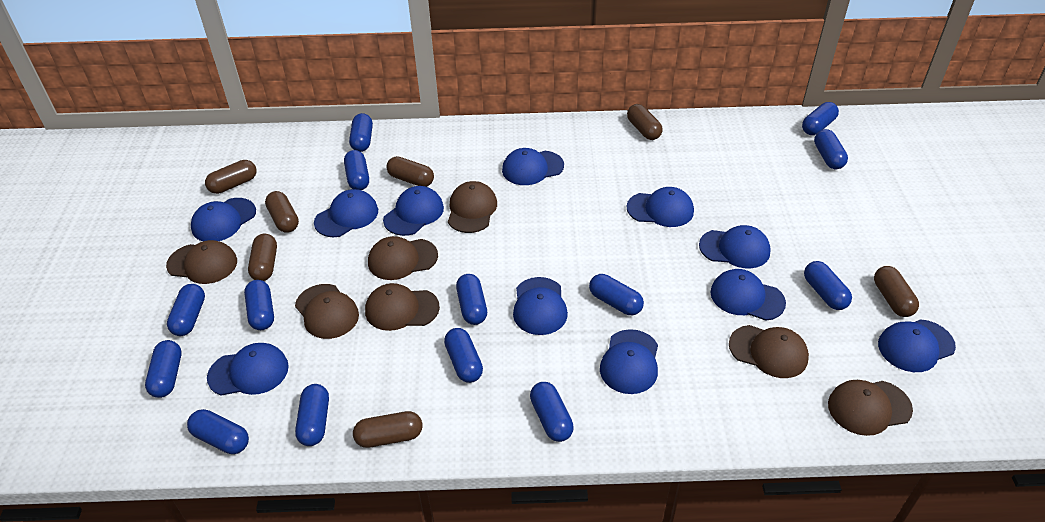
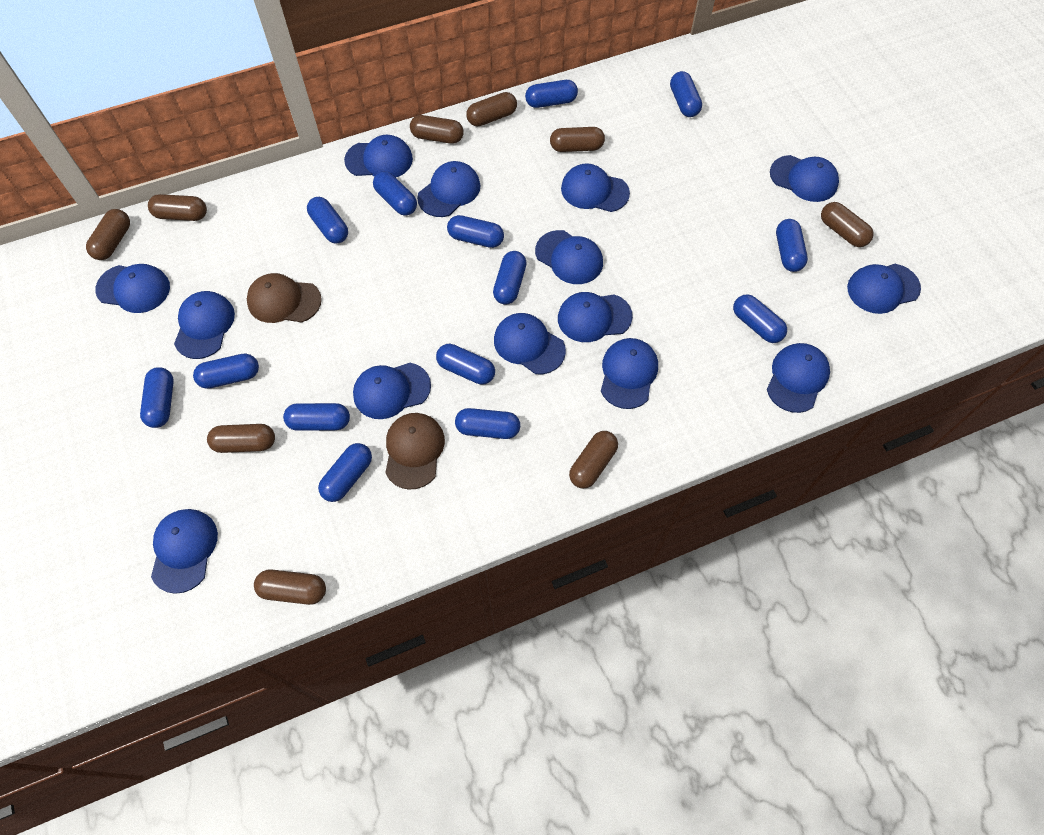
blue cap: [191,198,256,241] [207,343,289,396] [314,189,378,237] [383,186,444,236] [502,148,564,185] [513,277,568,335] [600,329,658,394] [627,187,694,227] [699,225,771,268] [710,269,786,321] [878,319,956,372] = 11 -> [95,264,170,313] [151,509,218,594] [174,291,235,359] [344,135,413,177] [353,363,431,419] [417,161,481,217] [494,313,566,374] [535,230,603,284] [558,292,633,342] [561,163,630,212] [601,338,658,409] [767,343,830,413] [770,155,839,202] [847,264,921,314] = 14
brown cap: [166,240,237,284] [295,284,359,339] [365,283,440,331] [368,236,438,280] [448,181,497,233] [729,325,809,378] [828,380,913,436] = 7 -> [247,273,322,323] [385,413,445,490] = 2
brown capsule: [205,160,257,194] [248,234,277,281] [265,191,299,233] [353,411,422,448] [386,156,434,187] [627,104,663,140] [874,266,919,317] = 7 -> [86,209,130,260] [148,194,207,221] [207,424,275,453] [254,569,326,605] [410,115,464,144] [466,92,517,126] [550,127,605,152] [569,431,618,489] [821,202,874,247] = 9

